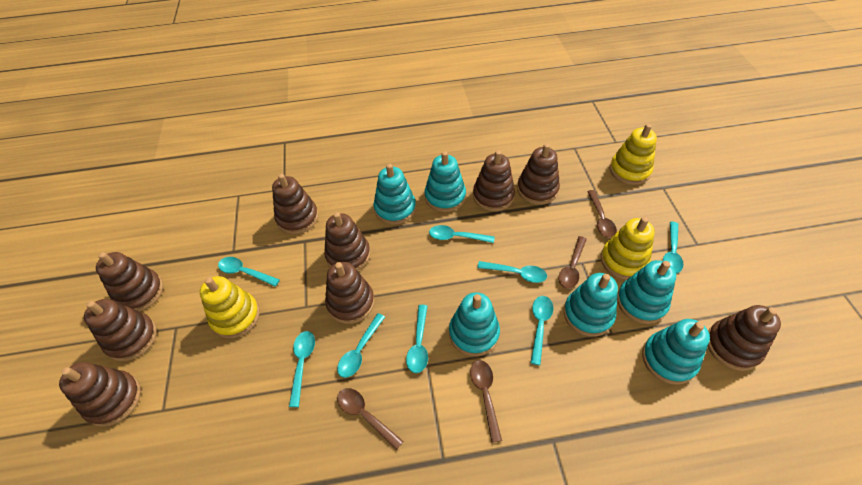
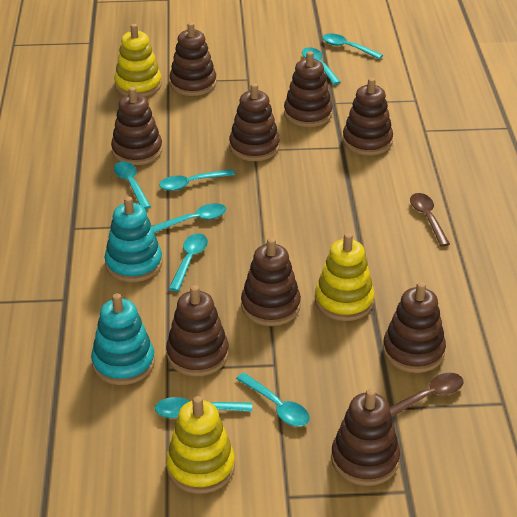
brown spoon: [337,388,404,450] [470,360,502,443] [558,236,587,289] [587,190,617,238] = 4 -> [390,373,464,417] [410,193,450,246] = 2
turquoise stacking toy: [374,164,416,225] [425,151,466,212] [449,292,500,356] [563,273,618,337] [617,260,676,324] [642,319,710,385] = 6 -> [91,293,155,385] [105,196,162,282] = 2

